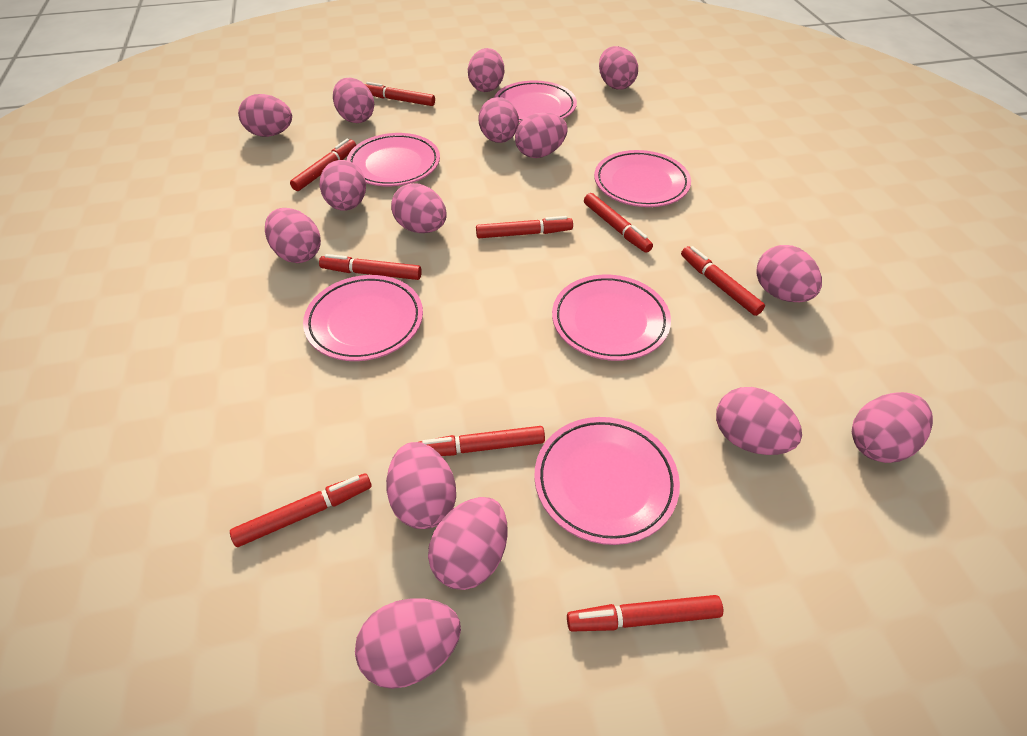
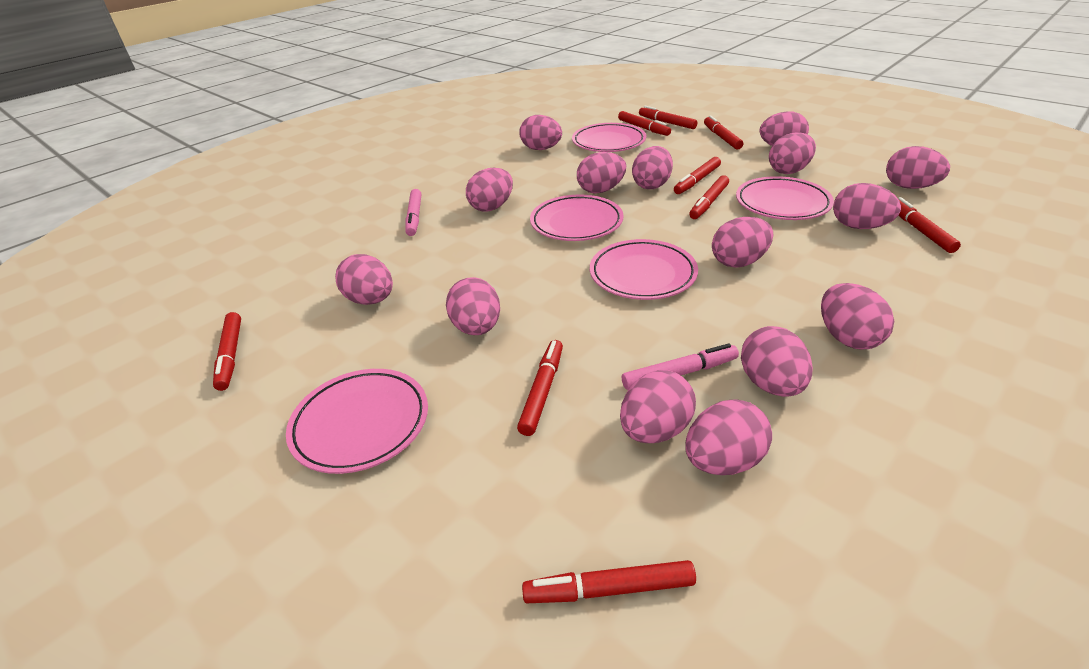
pink marker: none = 0 -> [406,189,421,236] [622,343,739,390] = 2
pink plate: [303,275,423,361] [346,133,440,186] [494,81,577,123] [534,417,680,545] [552,275,671,361] [594,150,691,207] = 6 -> [286,369,428,474] [530,195,624,241] [572,123,646,152] [590,239,698,300] [736,176,834,220] = 5

